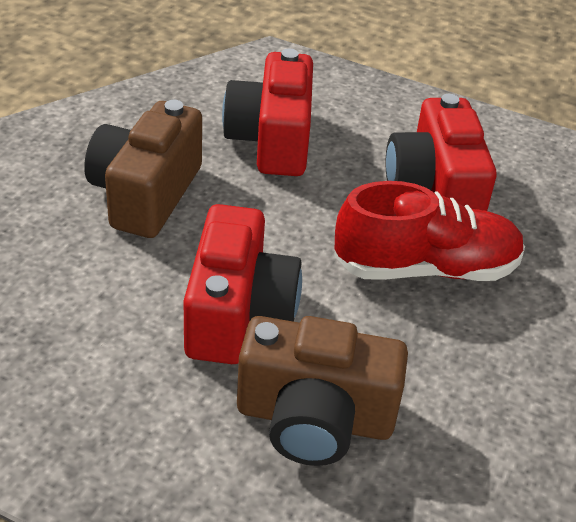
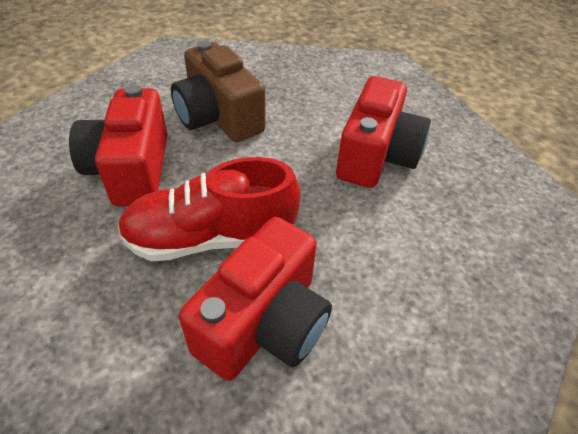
brown camera: [84,100,202,238] [237,316,408,466] = 2 -> [171,40,266,142] = 1

